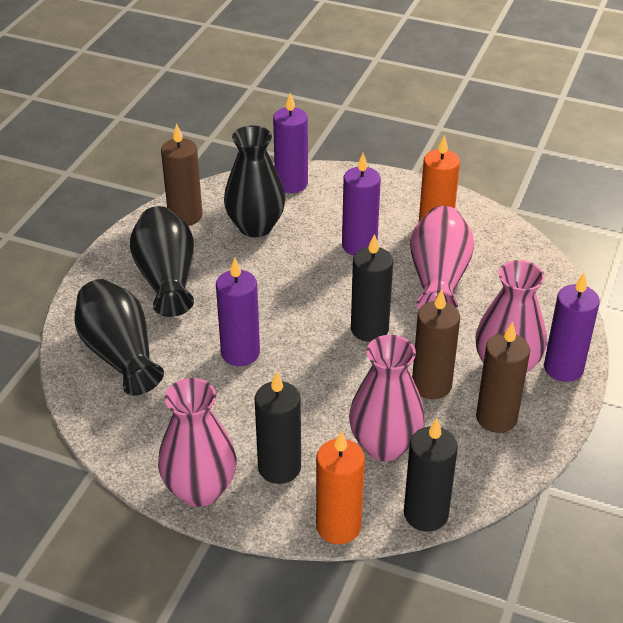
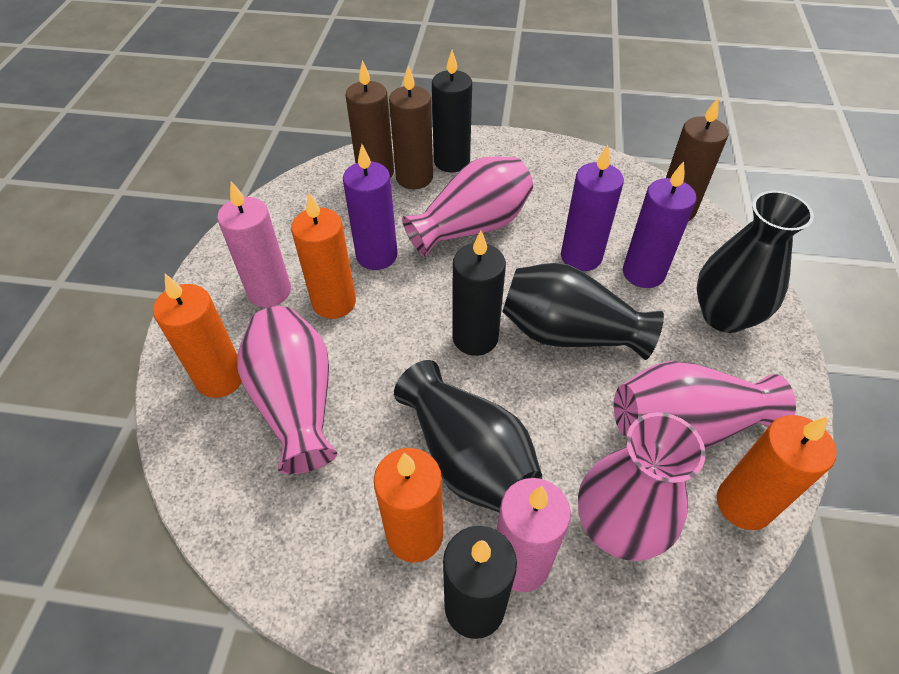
orange candle: [316,431,365,544] [419,135,460,221] = 2 -> [153,274,242,398] [291,193,356,319] [374,448,443,563] [717,415,836,530] = 4
pink candle: none = 0 -> [217,181,291,307] [497,478,571,592] = 2
purple candle: [216,258,260,366] [273,93,308,193] [342,153,381,256] [544,273,600,382] = 4 -> [343,144,397,270] [561,145,624,271] [623,161,697,288] = 3

